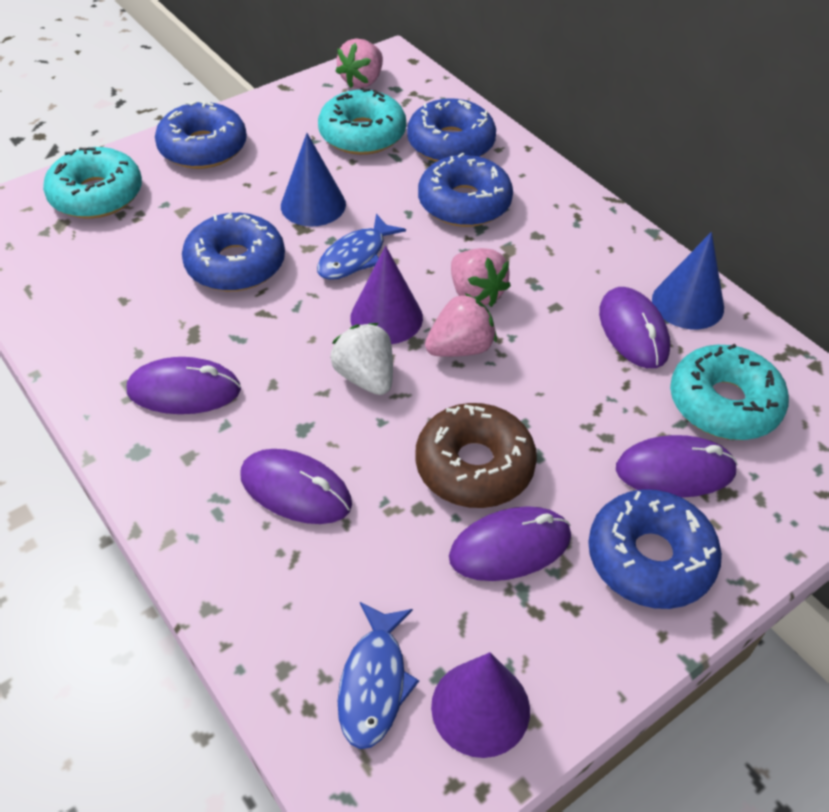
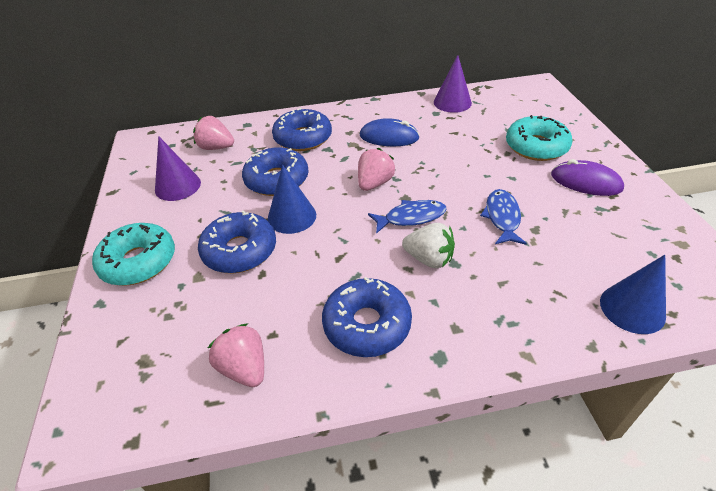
blue donut: [155,101,247,169] [182,213,285,291] [407,98,496,162] [418,153,513,227] [588,489,722,609] = 5 -> [198,211,276,273] [242,147,309,196] [272,108,332,151] [322,277,412,357] = 4
blue mouse: none = 0 -> [360,118,420,146] = 1
brown donut: [415,403,537,508] = 1 -> none = 0
purple mouse: [127,357,241,414] [240,449,352,524] [449,506,571,581] [599,287,670,368] [616,435,738,498] = 5 -> [551,159,624,196] = 1
turquoise donut: [43,147,142,219] [318,87,406,155] [670,344,789,440] = 3 -> [92,223,175,286] [506,115,572,161] = 2

